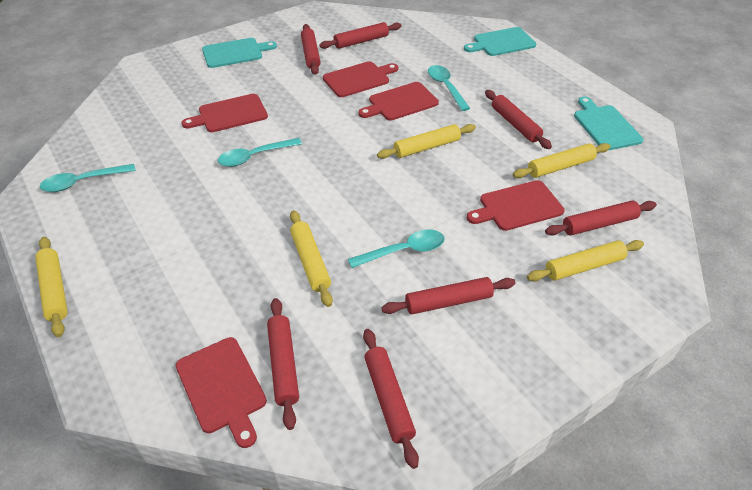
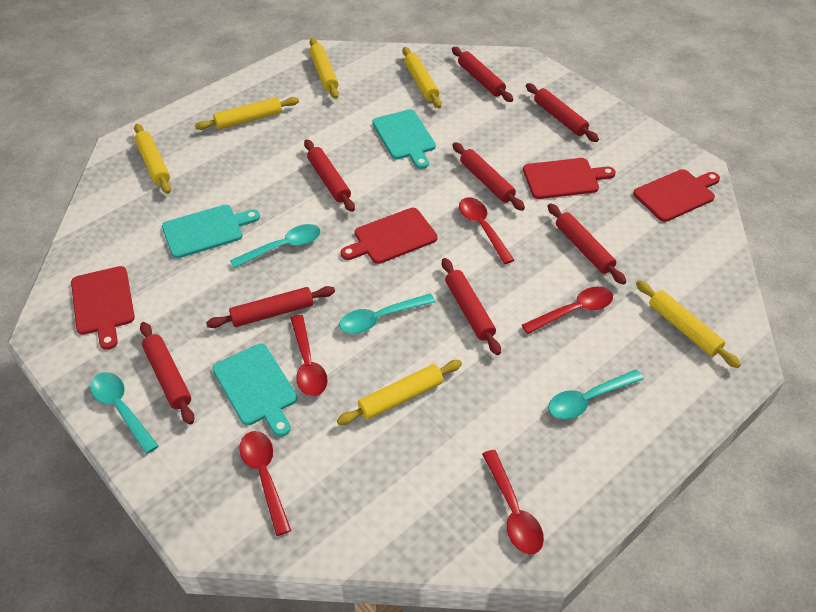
red cutting board: [176,337,267,448] [182,94,268,132] [323,61,398,97] [358,82,439,121] [467,180,564,231] = 5 -> [71,266,135,350] [341,208,438,264] [523,158,616,199] [633,169,720,222] = 4
red rolling pin: [267,298,299,430] [301,24,321,75] [319,22,402,49] [363,329,419,469] [381,277,516,314] [485,90,552,149] [545,201,657,236] = 7 -> [140,322,194,425] [206,286,335,328] [304,139,355,212] [442,258,501,355] [452,47,513,102] [453,142,525,211] [526,83,599,142] [548,203,626,285] = 8
red spoon: none = 0 -> [239,431,291,536] [290,315,328,396] [459,197,514,264] [482,450,544,554] [522,287,613,334] = 5
yellow rolling pin: [35,237,68,337] [290,210,333,307] [377,124,476,159] [513,143,610,178] [527,240,644,282] = 5 -> [134,124,171,194] [195,97,299,130] [309,38,339,99] [337,360,462,425] [402,47,442,108] [636,280,741,368] = 6

